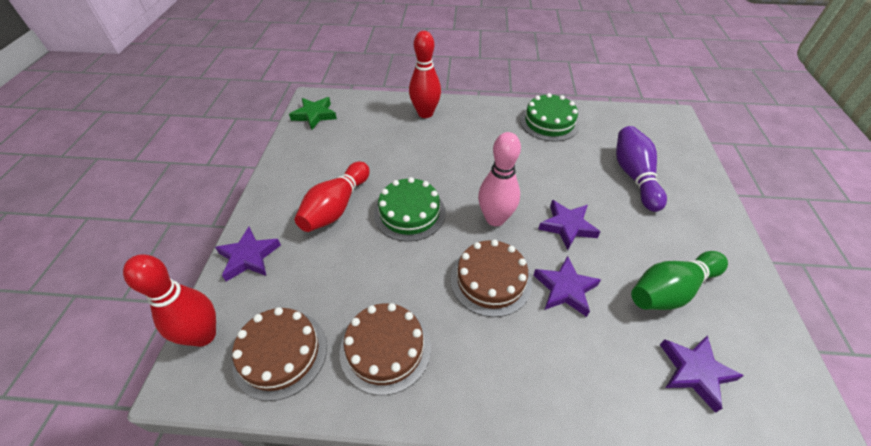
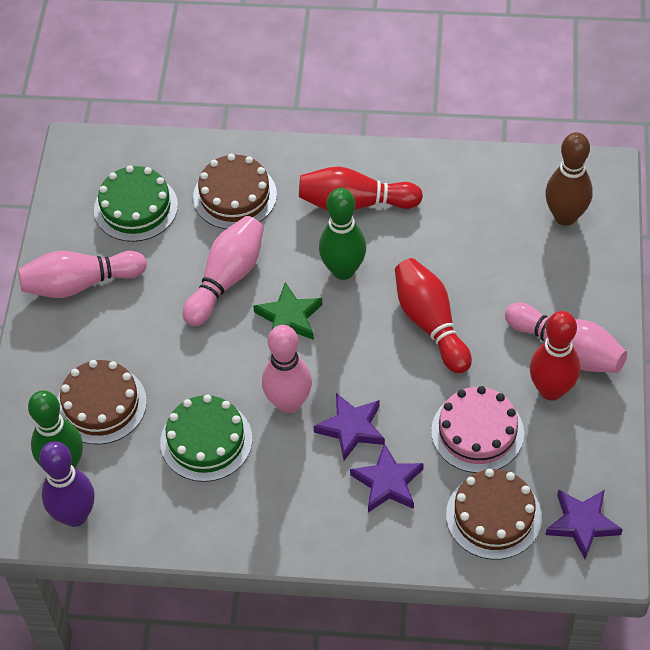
brown bowling pin: none = 0 -> [545,132,593,226] = 1
green bowling pin: [631,251,728,310] = 1 -> [28,390,83,468] [319,188,366,280] = 2
pink bowling pin: [478,132,521,226] = 1 -> [18,251,147,298] [183,216,264,326] [262,325,312,414] [505,302,627,373] = 4
pink cake: none = 0 -> [431,386,524,473] = 1
purple star: [215,227,281,282] [533,256,601,317] [538,200,600,250] [660,335,744,413] = 4 -> [313,393,385,461] [350,443,424,512] [546,490,623,559] = 3

